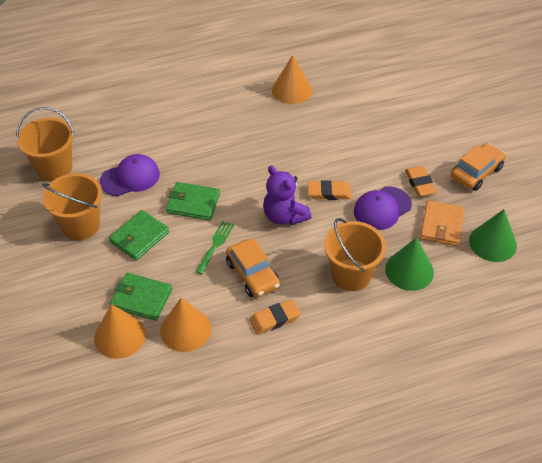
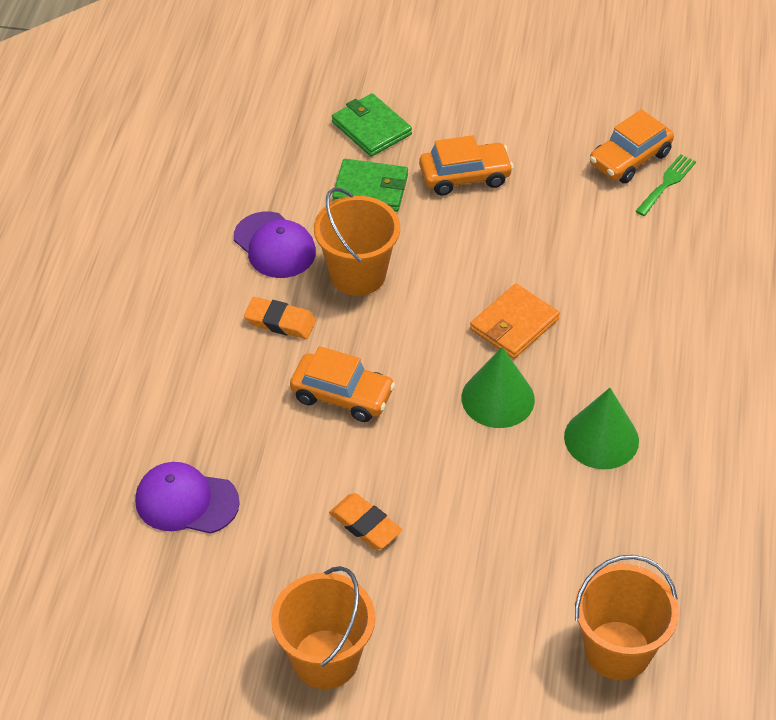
green wallet: [109,210,169,261] [110,273,172,321] [166,182,220,221] = 3 -> [332,93,412,157] [332,159,408,212] = 2
orange car: [226,238,280,298] [451,143,506,191] = 2 -> [290,346,395,422] [419,135,514,195] [590,109,674,183] = 3
orange cone: [94,304,146,359] [160,298,211,352] [272,55,312,104] = 3 -> none = 0
orange eraser: [249,299,301,335] [308,180,351,200] [405,166,437,197] = 3 -> [244,297,316,339] [329,493,402,550] = 2
purple teddy bear: [263,165,311,225] = 1 -> none = 0

